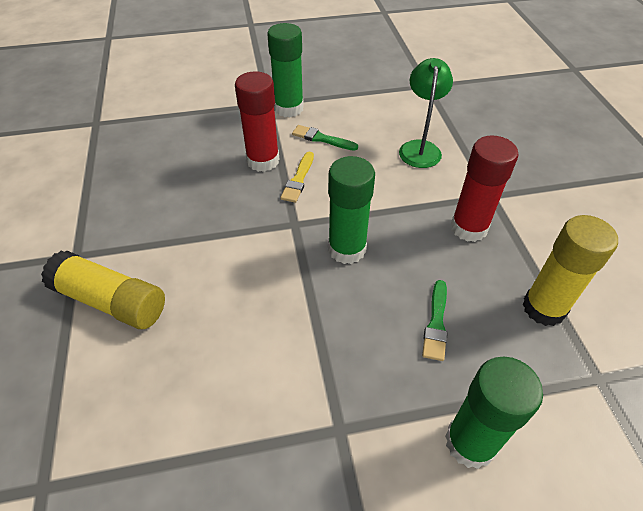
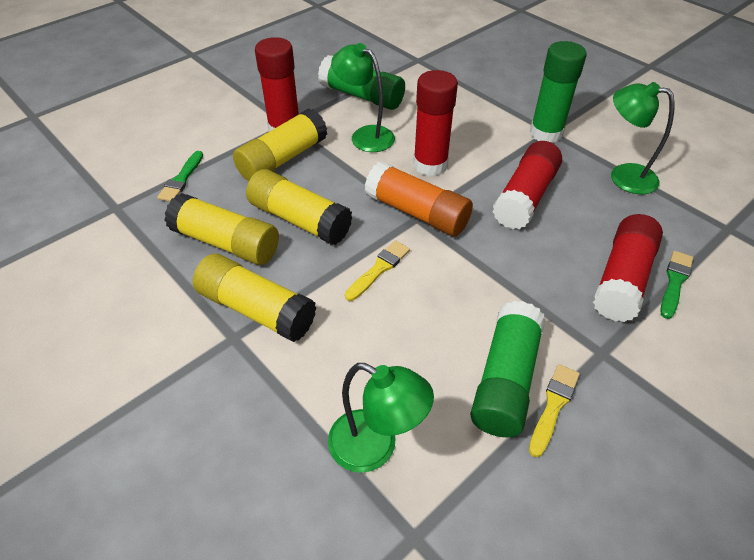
green lamp: [399,58,453,168] = 1 -> [328,363,434,473] [331,43,395,152] [611,82,675,194] = 3
orange glue stick: none = 0 -> [365,161,473,236] = 1
red glue stick: [235,71,279,172] [450,135,518,242] = 2 -> [255,37,299,131] [413,70,458,176] [492,141,562,229] [593,214,663,322] = 4
yellow brush: [280,152,314,203] = 1 -> [345,240,410,301] [529,364,580,457] = 2
yellow glue stick: [41,251,165,329] [522,215,618,326] = 2 -> [165,193,279,265] [193,254,317,342] [233,108,327,181] [246,169,352,245] = 4

